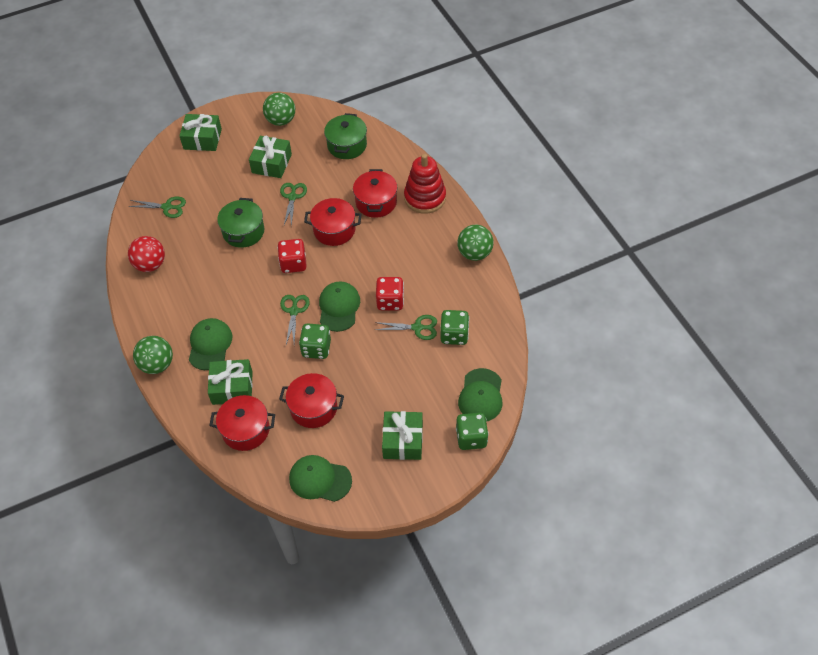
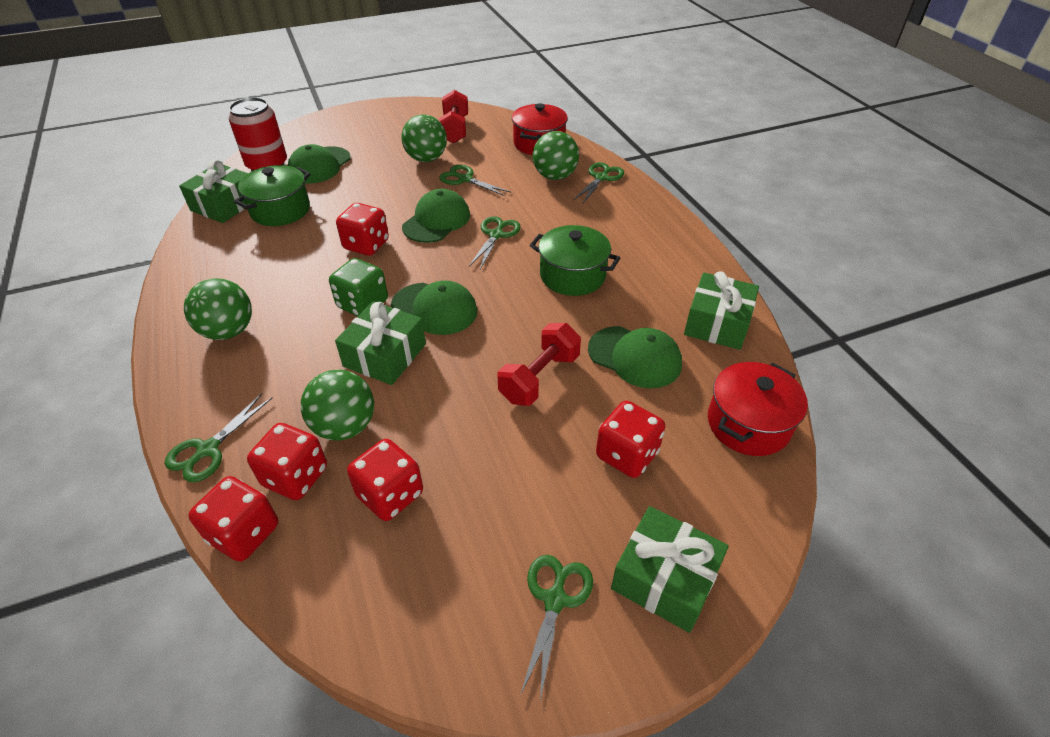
green ball: [133,336,173,374] [263,93,295,126] [457,225,494,261] = 3 -> [184,278,252,340] [301,369,374,441] [401,115,447,162] [533,131,579,180] = 4
green dice: [299,323,331,359] [440,310,469,345] [456,412,489,450] = 3 -> [329,258,388,316] = 1
green scissors: [128,197,186,218] [280,183,307,226] [280,295,310,344] [375,315,437,340] = 4 -> [165,393,273,483] [439,164,511,196] [469,216,521,269] [520,555,593,701] [573,162,624,203] = 5
red ball: [128,236,165,272] = 1 -> none = 0
red can: none = 0 -> [229,97,287,171] = 1
red dice: [277,239,307,273] [376,277,404,310] = 2 -> [188,476,278,562] [247,423,327,500] [336,203,389,256] [347,439,423,521] [596,401,665,478] = 5
red dumbbell: none = 0 -> [439,90,468,143] [498,323,581,406] = 2
red pot: [209,395,275,451] [279,373,344,428] [304,198,362,246] [353,169,397,218] = 4 -> [512,103,568,155] [708,362,808,456] = 2
red stacking toy: [404,154,446,214] = 1 -> none = 0

